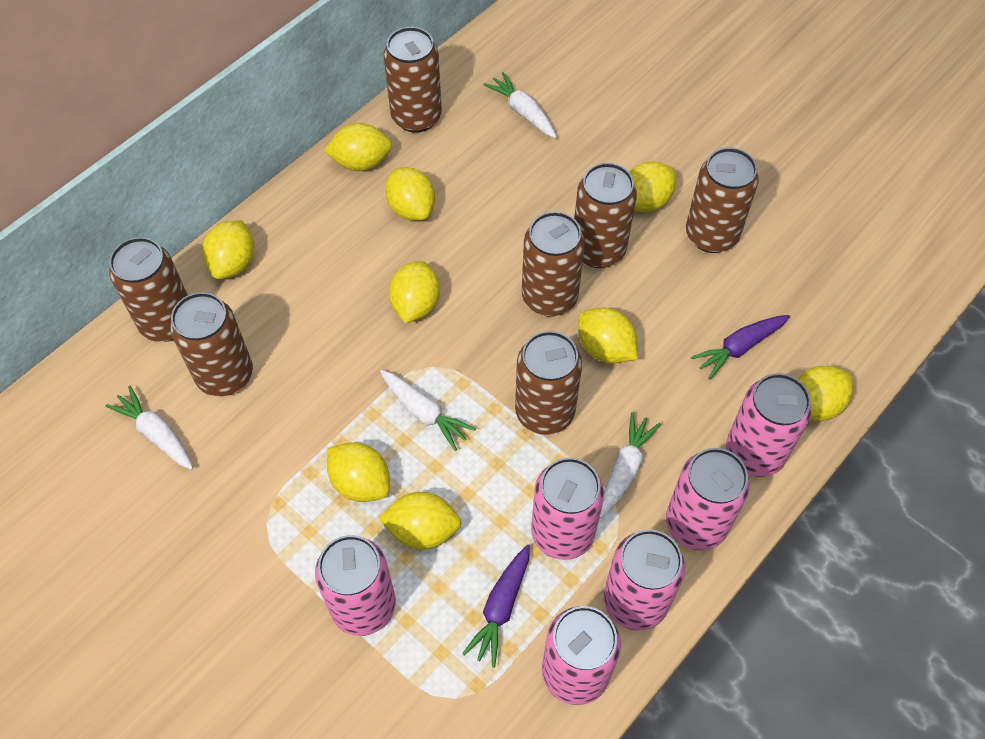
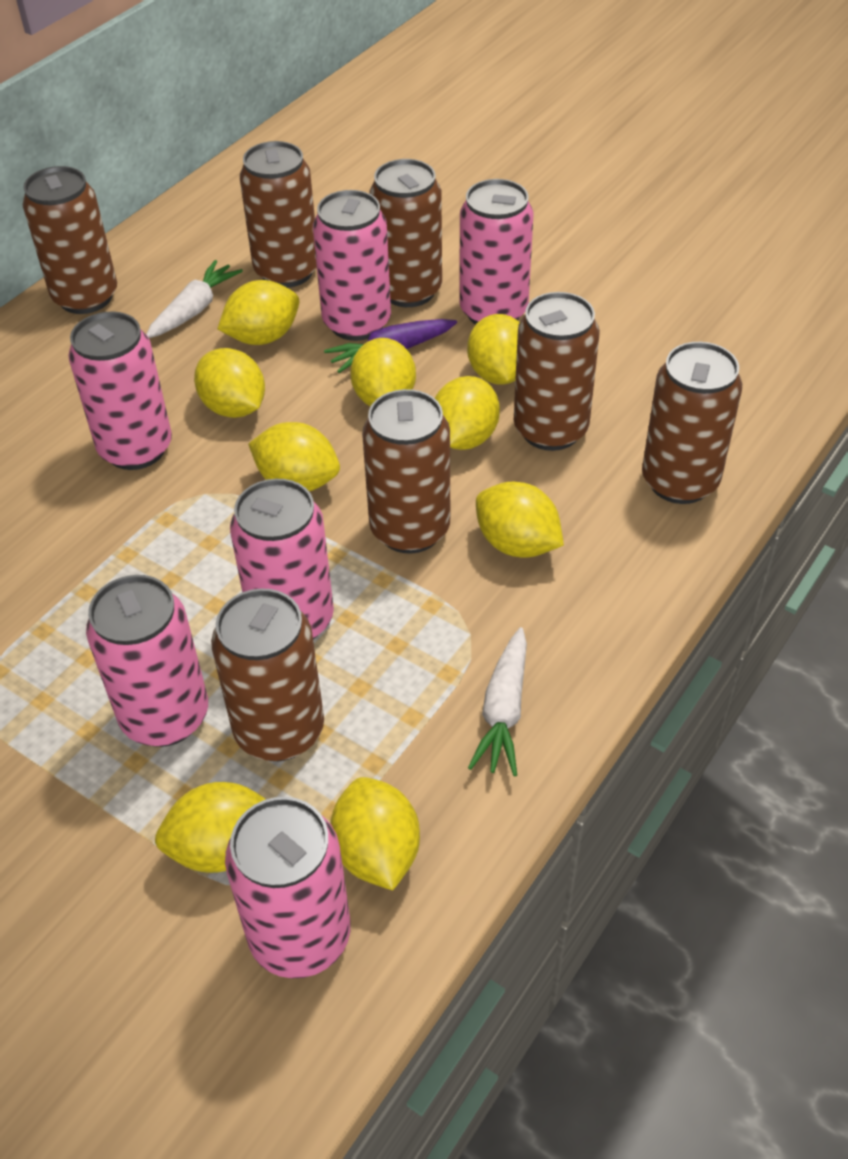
purple carrot: [462,545,530,667] [691,315,790,379] = 2 -> [324,319,457,373] = 1
white carrot: [106,386,193,470] [380,370,476,451] [483,72,557,138] [600,412,661,519] = 4 -> [146,260,243,338] [468,627,527,777] = 2

